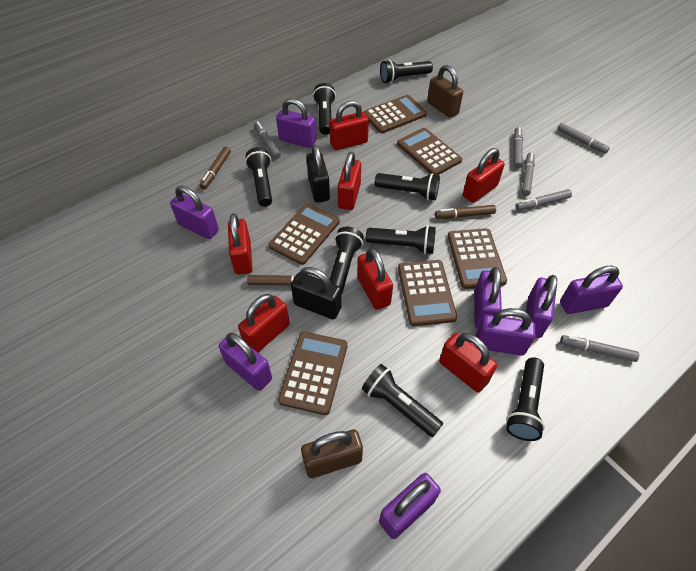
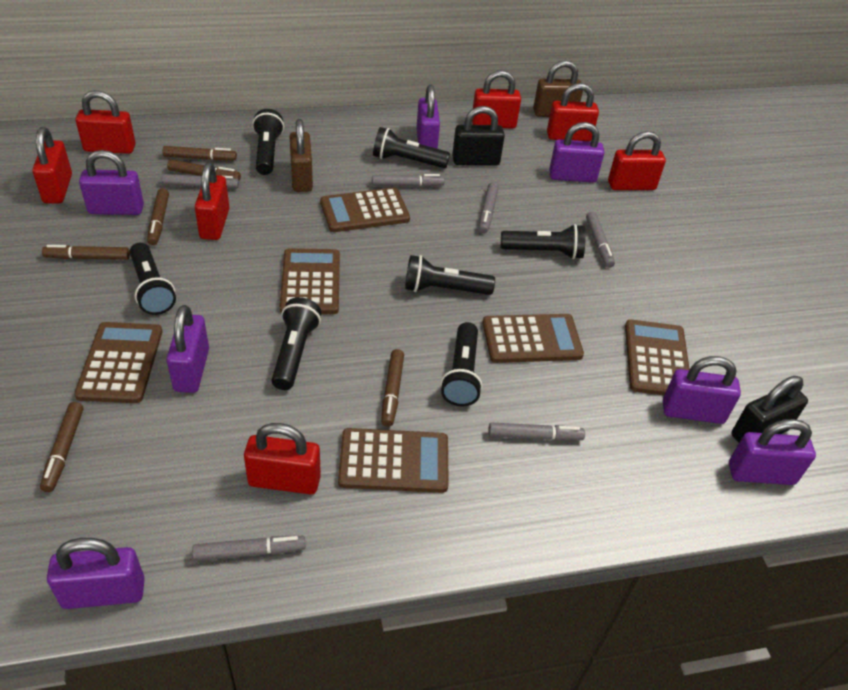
black flashlight: [245,147,272,207] [313,83,336,135] [330,227,364,295] [362,364,443,437] [366,225,436,254] [375,173,440,201] [380,60,433,83] [506,357,545,441] = 8 -> [130,243,176,315] [252,109,284,175] [272,297,321,390] [373,127,450,168] [405,255,495,295] [441,322,483,407] [501,224,586,259] = 7
brown marker: [200,147,231,189] [247,275,314,285] [435,205,496,219] = 3 -> [40,402,83,492] [42,245,130,260] [147,189,169,245] [163,146,237,161] [167,160,241,181] [381,349,404,427] = 6
purple padlock: [170,186,219,239] [219,333,272,391] [276,98,316,148] [379,473,441,539] [474,267,502,329] [476,308,535,356] [526,275,557,338] [560,266,623,314] = 8 -> [47,538,145,609] [79,150,144,215] [167,305,209,393] [416,85,440,149] [549,122,604,183] [663,356,741,424] [729,419,816,485] = 7

